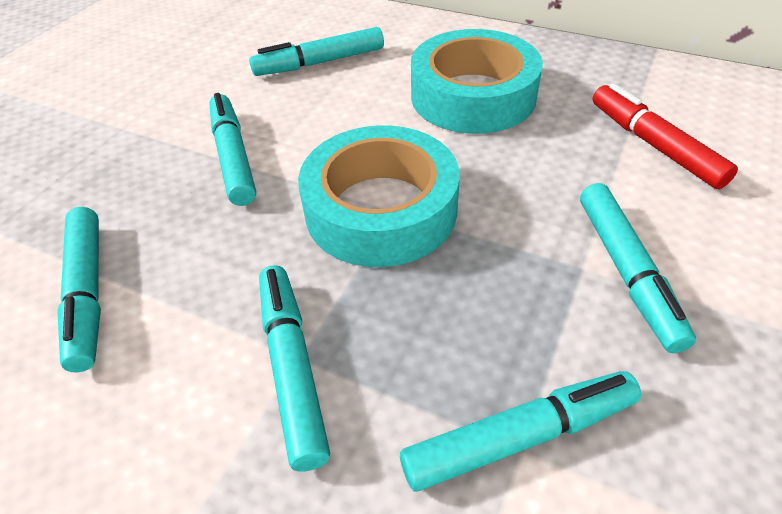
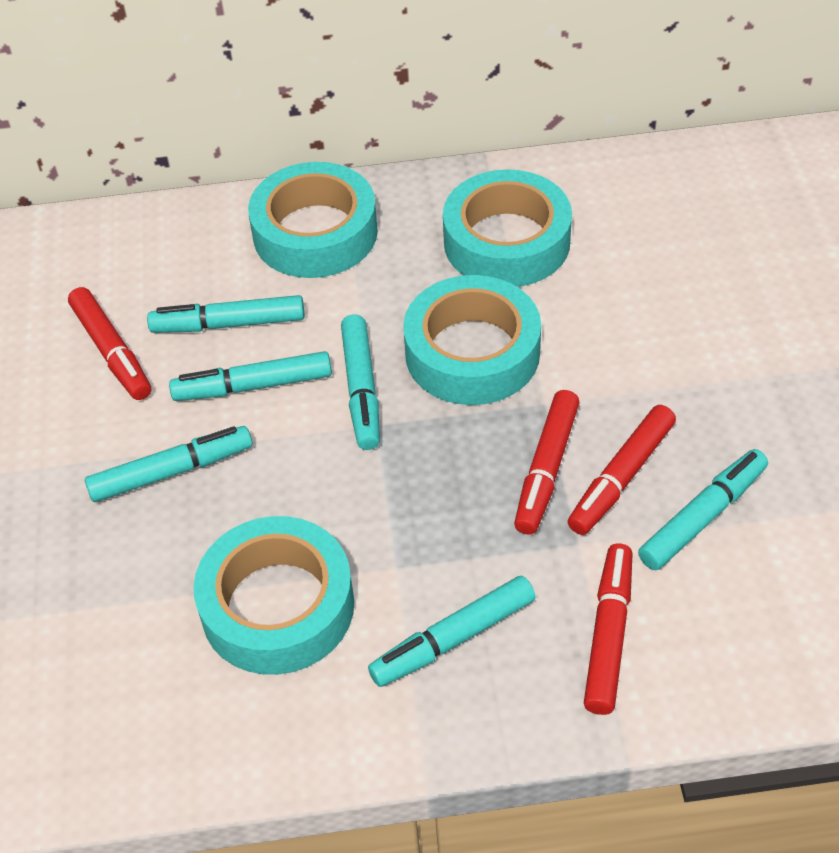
red marker: [593,83,738,189] = 1 -> [68,287,151,400] [514,390,580,535] [568,405,676,535] [584,543,632,715] = 4
turquoise tape: [298,126,460,267] [411,29,543,134] = 2 -> [193,516,354,675] [248,162,378,278] [403,275,541,405] [443,169,572,287] = 4

